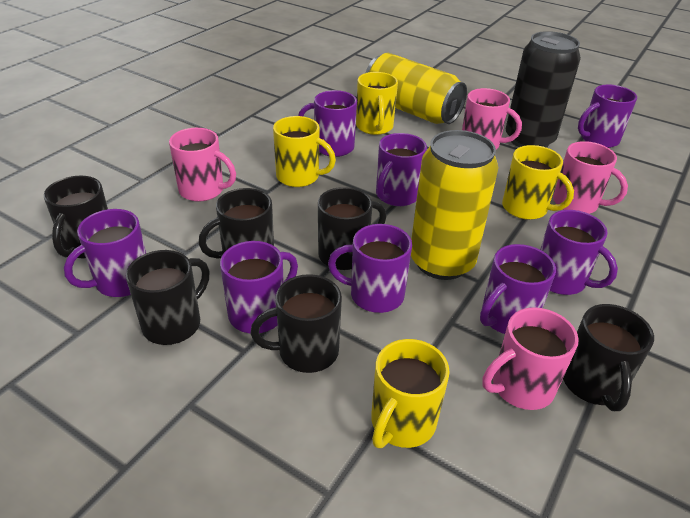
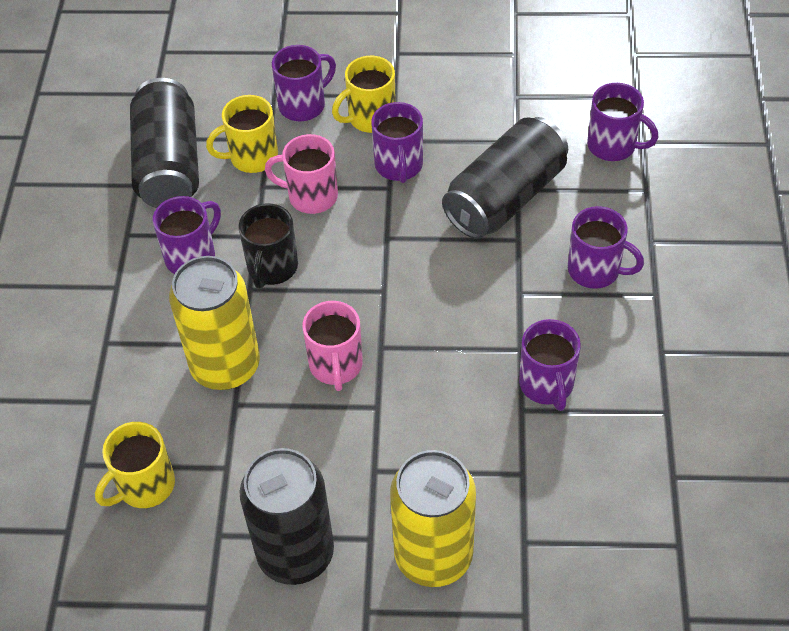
black can: [505,31,581,148] = 1 -> [130,78,199,208] [240,448,334,585] [442,117,568,239] = 3
black mug: [44,176,108,259] [126,250,210,345] [199,188,274,259] [250,274,342,373] [318,187,386,270] [563,304,654,411] = 6 -> [239,203,298,289] = 1
pink mug: [169,128,236,202] [462,88,522,150] [482,307,579,410] [553,141,628,214] = 4 -> [265,134,338,214] [302,301,363,391] = 2
purple mug: [64,209,146,297] [220,241,298,333] [298,90,357,157] [328,224,412,313] [376,133,427,206] [480,244,556,334] [540,210,618,295] [578,85,637,148] = 8 -> [153,196,221,274] [272,45,336,121] [371,102,423,183] [519,319,581,411] [568,206,644,289] [587,83,658,161] = 6
yellow mug: [273,116,336,187] [356,72,398,135] [371,339,450,448] [502,145,574,220] = 4 -> [95,422,175,508] [206,95,278,173] [332,56,396,133] = 3

